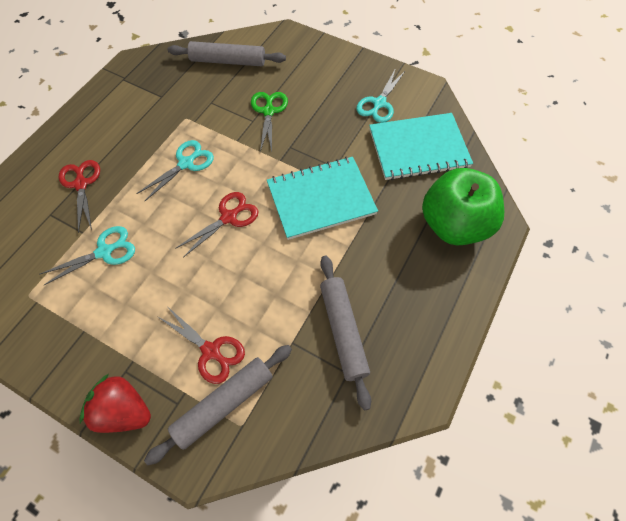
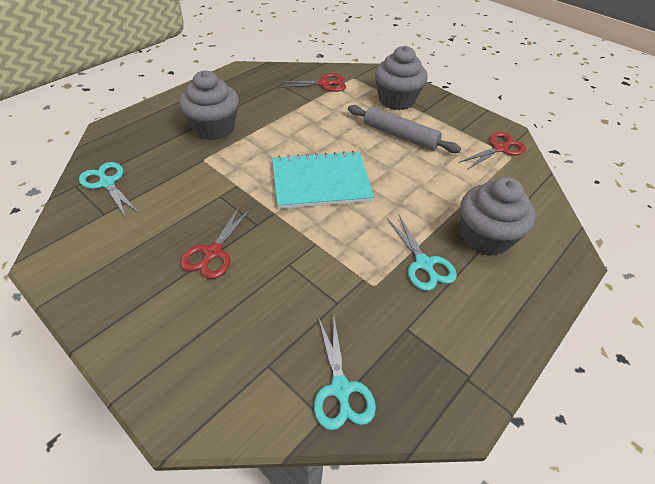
green apple: [422,168,504,246] = 1 -> none = 0
green scissors: [251,92,288,152] = 1 -> none = 0
grey cupcake: none = 0 -> [179,71,239,140] [375,46,427,110] [461,177,536,256] = 3
grey rolling pin: [144,345,292,465] [168,41,286,66] [320,256,371,411] = 3 -> [348,105,461,153] = 1
red strawberry: [79,374,151,433] = 1 -> none = 0
turquoise notebook: [267,157,378,240] [369,113,473,180] = 2 -> [272,151,374,209] = 1

